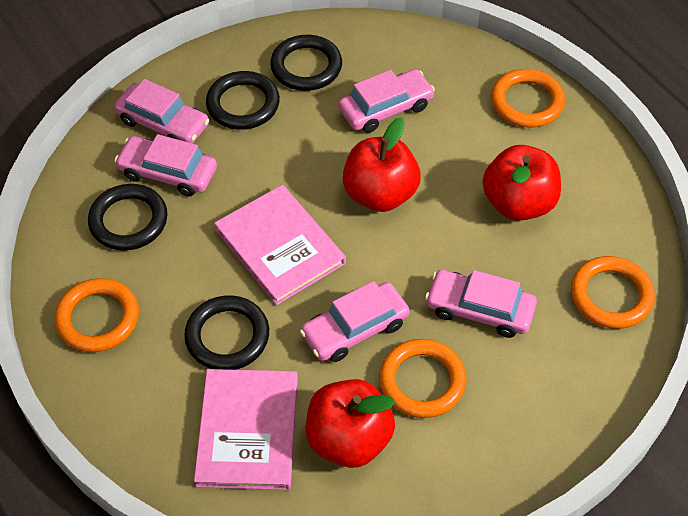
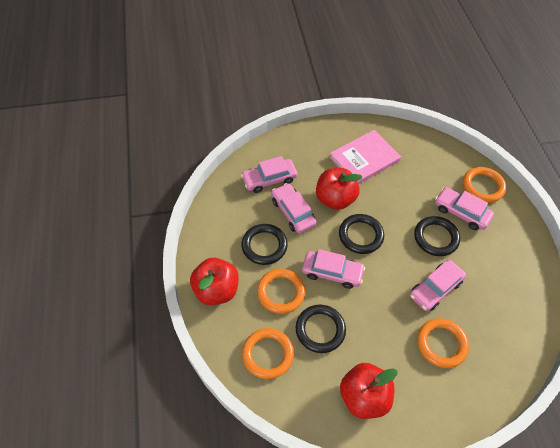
pink book: [194,369,298,490] [214,185,346,305] = 2 -> [329,130,401,184] = 1

